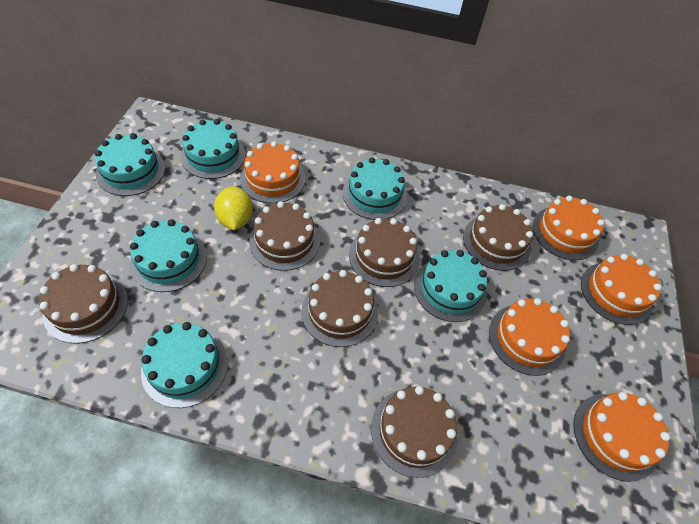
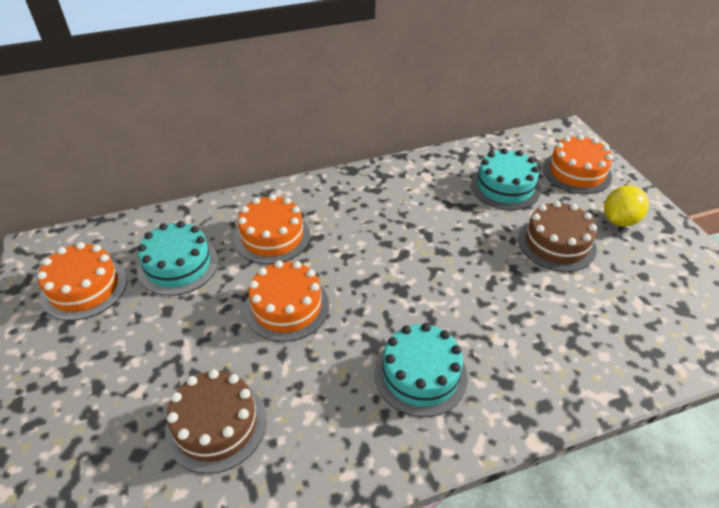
brown cake: [39,264,128,344] [249,201,320,271] [301,270,378,347] [349,218,419,287] [371,386,458,478] [463,204,533,271] = 6 -> [165,369,267,474] [518,201,597,272] = 2
orange cake: [240,141,306,204] [489,298,570,376] [533,196,605,260] [573,392,671,482] [581,254,662,325] = 5 -> [37,242,127,321] [235,194,310,264] [245,260,329,342] [543,135,613,194] = 4
turquoise cake: [95,133,165,196] [130,219,207,292] [141,322,228,408] [181,119,246,179] [343,157,407,220] [414,250,487,322] = 6 -> [137,221,218,296] [374,323,468,417] [471,148,541,210] = 3

